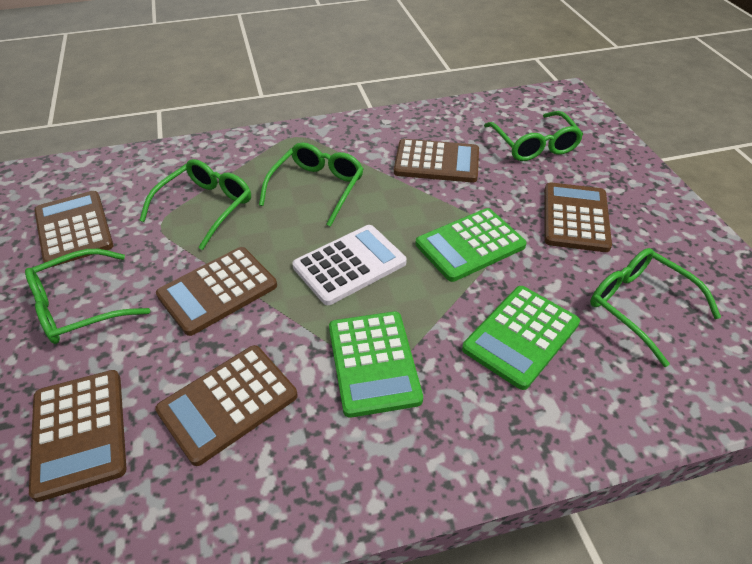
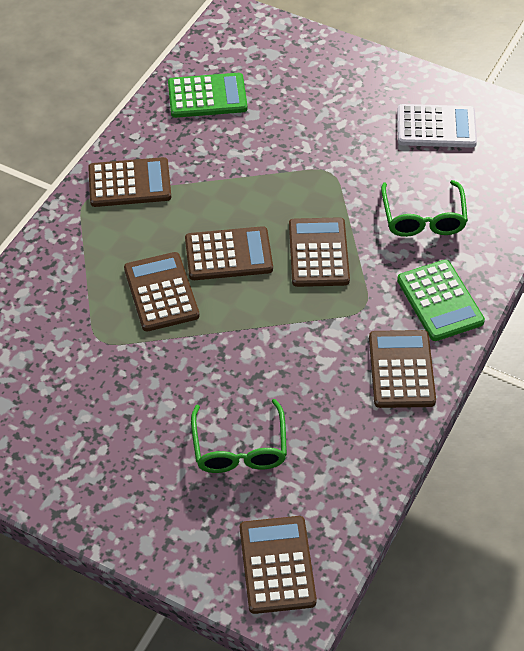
green calculator: [329,311,423,418] [416,208,527,282] [462,286,580,390] = 3 -> [168,73,247,118] [397,260,485,341] = 2
green glasses: [25,249,150,344] [139,159,251,250] [259,142,363,227] [484,111,583,161] [590,248,721,367] = 5 -> [191,399,287,473] [381,180,468,237] = 2

